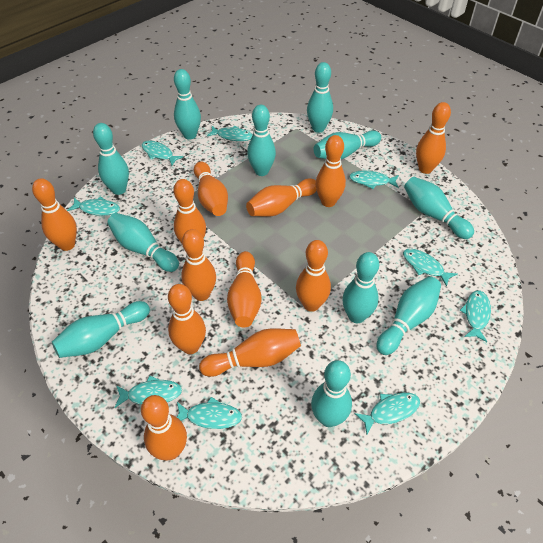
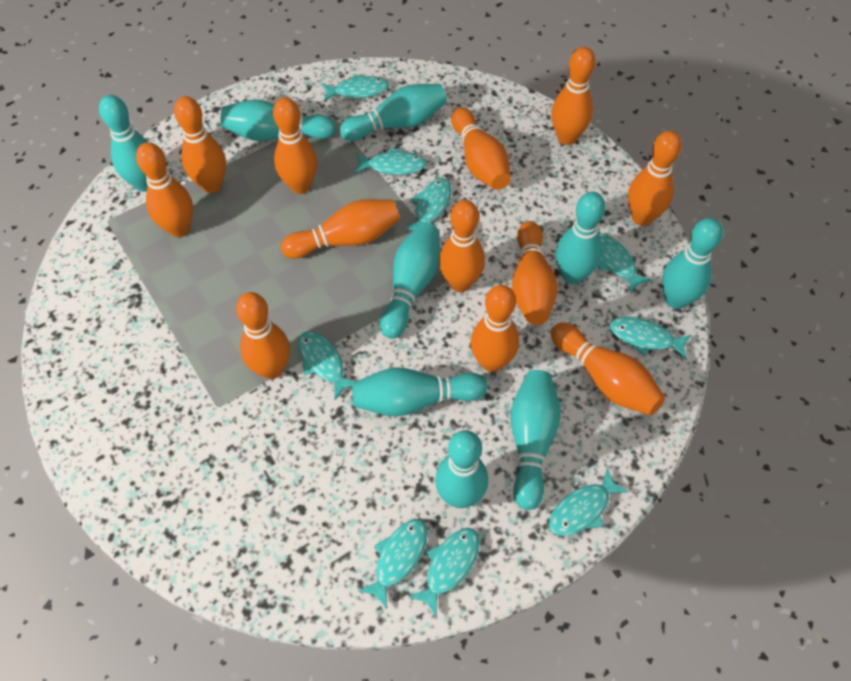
turquoise bowling pin: [52,301,150,358] [93,123,129,195] [107,213,179,272] [174,69,201,140] [247,105,276,176] [307,62,333,132] [311,360,352,427] [314,130,381,160] [342,252,379,323] [376,276,441,355] [404,177,474,239] = 11 -> [99,95,148,192] [221,99,336,141] [339,84,447,141] [352,368,488,417] [380,222,440,339] [435,430,488,508] [511,370,561,510] [556,192,606,284] [662,218,723,309] = 9

